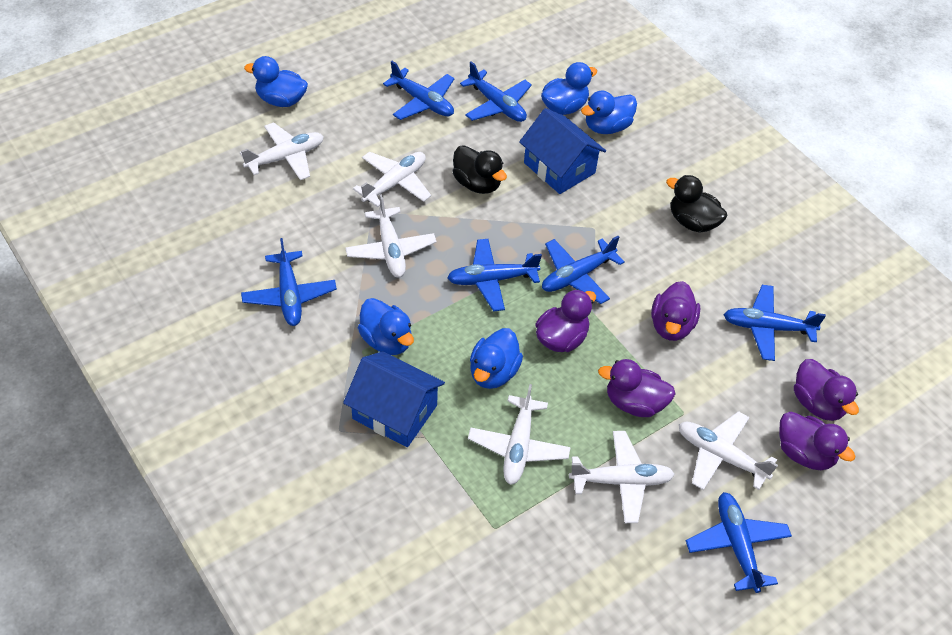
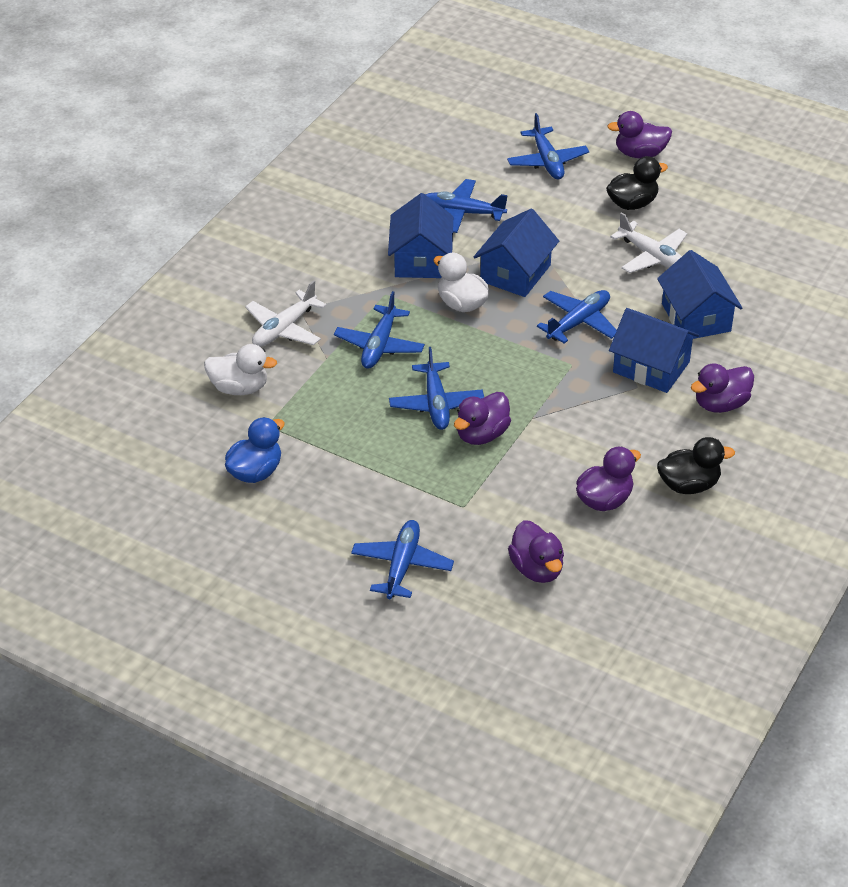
blue duck: [244,56,308,107] [358,298,414,355] [470,328,523,389] [541,62,597,115] [581,90,637,134] = 5 -> [225,417,285,483] = 1
blue house: [343,351,445,447] [519,108,606,194] = 2 -> [388,193,453,278] [474,209,559,297] [609,308,699,393] [657,250,742,339] = 4
blue plane: [241,238,337,326] [383,61,455,120] [447,239,542,311] [460,61,532,122] [542,236,625,304] [686,492,792,593] [724,285,826,361] = 7 -> [334,291,425,369] [351,520,454,599] [389,347,484,430] [426,179,508,233] [507,113,589,179] [537,290,617,343] = 6
white duck: none = 0 -> [204,344,277,395] [433,253,489,312] = 2
white plane: [240,122,324,180] [345,194,437,278] [353,152,431,207] [468,384,571,485] [569,431,675,523] [679,411,778,490] = 6 -> [245,280,326,347] [610,212,687,273] = 2

